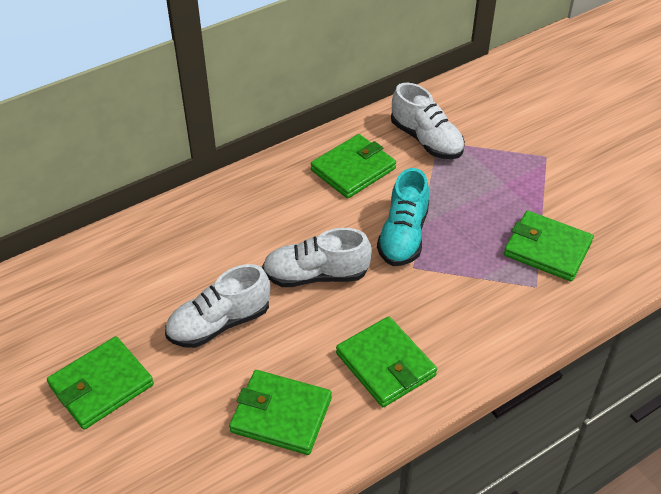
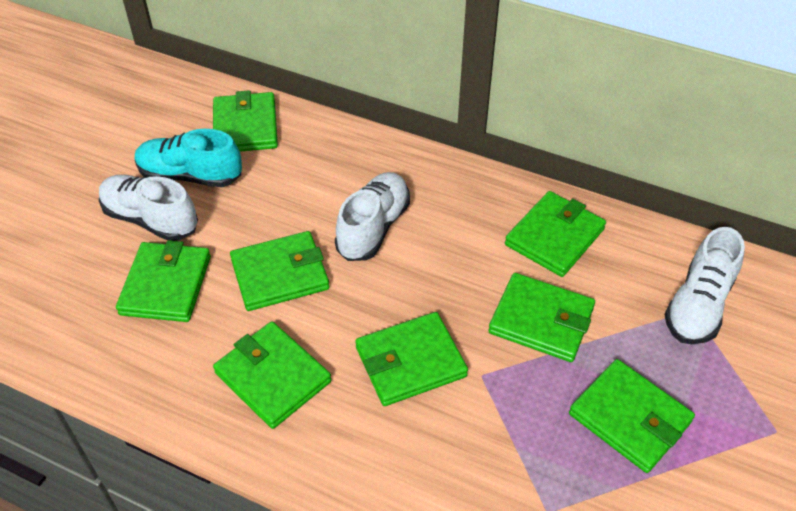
green wallet: [47,336,154,430] [229,370,332,455] [311,134,396,199] [336,316,437,407] [504,211,594,281] = 5 -> [116,240,211,322] [213,90,278,152] [213,321,331,429] [230,231,329,311] [355,312,468,406] [488,273,595,362] [505,191,606,277] [569,359,695,473] = 8

